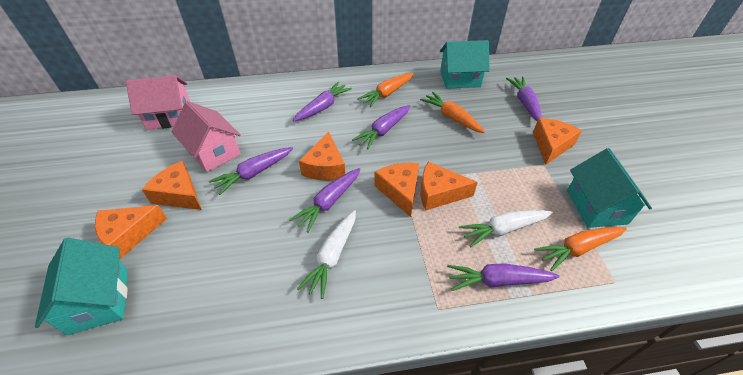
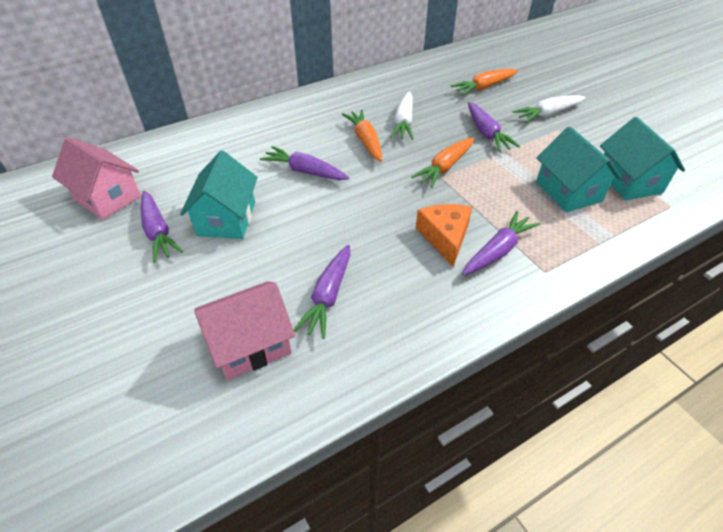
orange cheese: [95,205,167,260] [142,161,202,210] [299,132,345,181] [374,163,419,217] [421,162,478,211] [533,118,582,165] = 6 -> [416,204,472,267] = 1
purple carrot: [209,147,293,195] [289,168,361,233] [293,82,352,122] [352,105,411,150] [447,263,560,291] [506,77,541,121] = 6 -> [141,191,183,262] [260,146,349,180] [294,245,350,339] [462,211,540,275] [468,102,520,152] = 5

